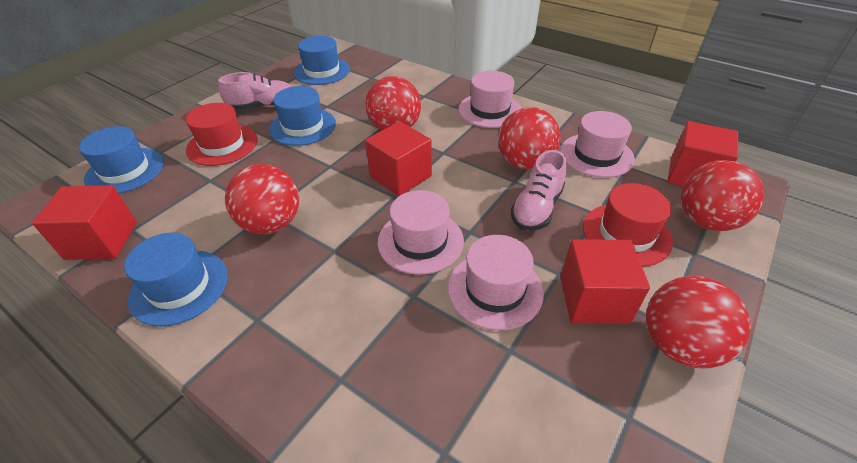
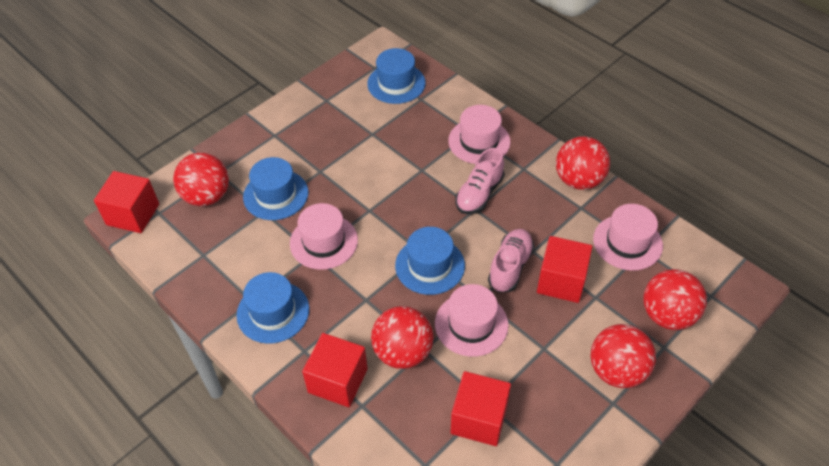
red hat: [186,103,258,166] [583,183,673,267] = 2 -> none = 0

